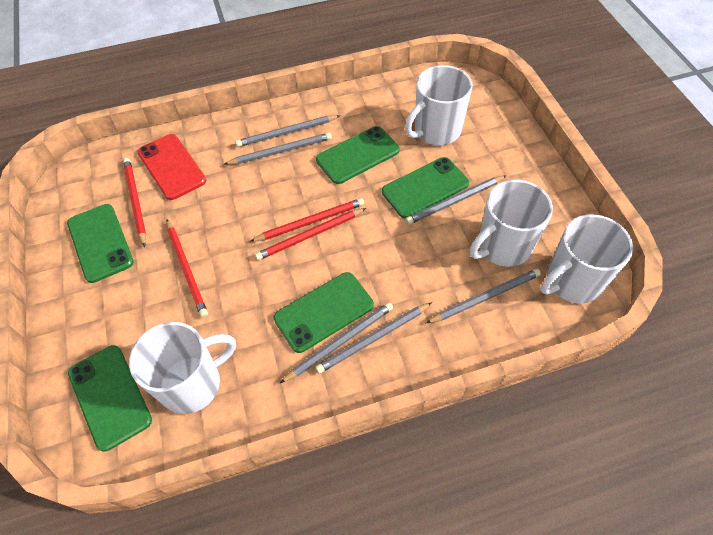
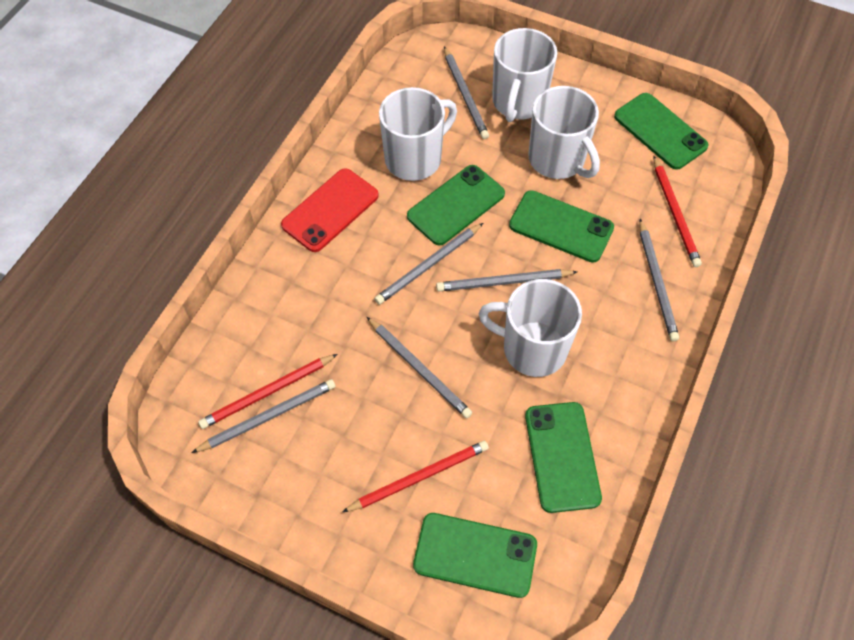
red pencil: [123,158,146,247] [167,219,208,318] [250,198,364,242] [255,208,366,260] = 4 -> [198,354,338,429] [342,441,489,512] [654,156,702,267] = 3

